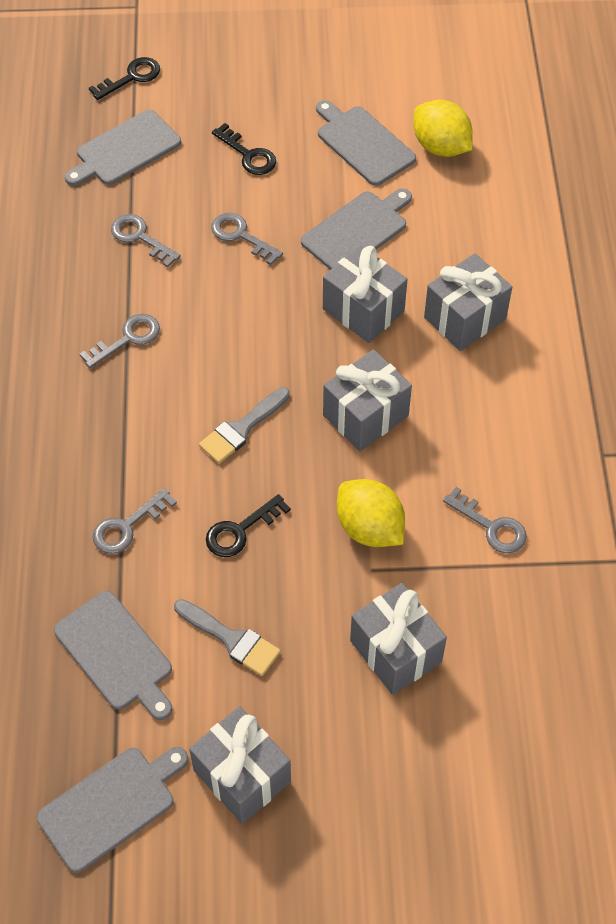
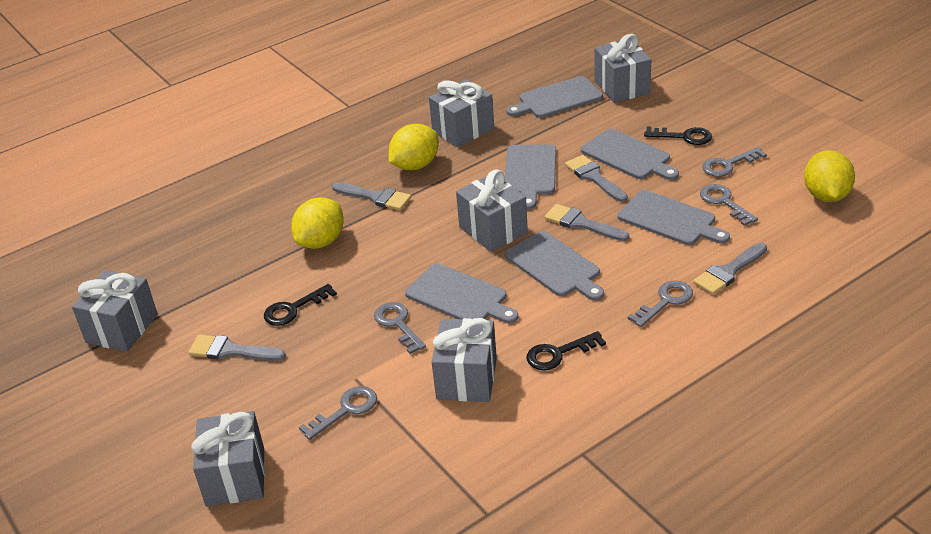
grey brush: [174,599,281,676] [199,387,290,463] = 2 -> [188,334,286,361] [332,182,411,210] [544,204,630,241] [565,155,628,202] [693,243,767,295] = 5
grey cutting board: [36,747,188,873] [54,591,172,720] [65,110,181,186] [301,188,412,270] [316,100,416,186] = 5 -> [405,263,518,323] [504,144,556,209] [505,231,604,301] [506,76,603,118] [581,129,679,180] [617,190,730,245] = 6
grey gift: [189,706,291,824] [323,245,408,343] [323,349,412,451] [350,583,447,695] [424,253,512,351] = 5 -> [72,270,158,352] [191,411,265,506] [429,79,494,147] [432,318,497,402] [456,169,528,252] [595,34,651,103] = 6
yellow lemon: [337,479,405,547] [413,100,473,157] = 2 -> [291,197,344,249] [389,124,439,170] [804,150,855,202] = 3

